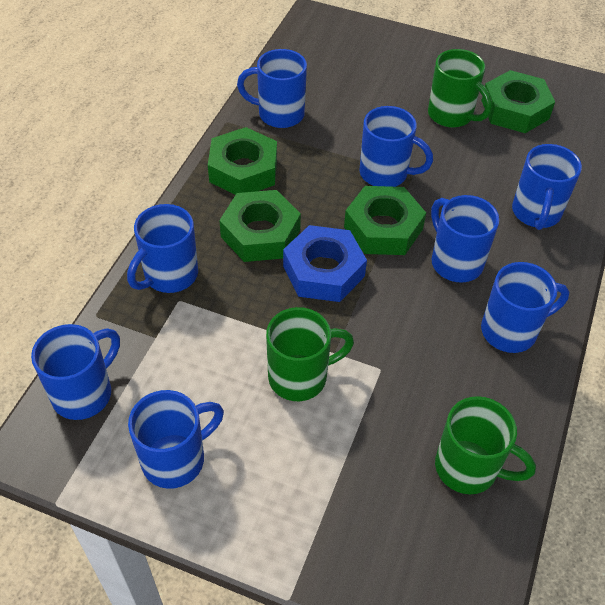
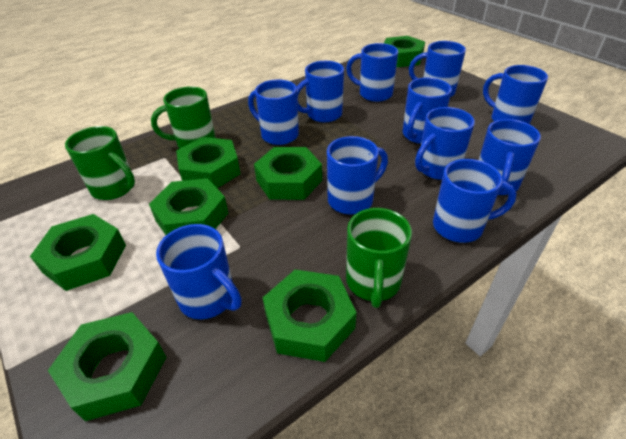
blue mug: [31,324,120,420] [127,204,198,293] [128,390,224,489] [237,49,307,128] [360,106,433,187] [431,195,499,283] [481,262,570,353] [512,144,582,230] = 8 -> [156,224,242,319] [248,79,299,145] [297,61,344,122] [327,136,388,214] [346,43,398,102] [403,78,452,144] [409,41,466,97] [415,107,475,180] [433,159,517,243] [479,119,541,195] [483,65,548,124] = 11
blue nut: [283,225,367,302] = 1 -> none = 0
green nut: [208,127,277,195] [219,190,301,262] [344,186,426,255] [481,70,555,133] = 4 -> [30,214,126,291] [48,312,166,421] [149,178,228,235] [176,137,240,188] [254,147,322,200] [263,270,357,362] [384,36,425,67] = 7

